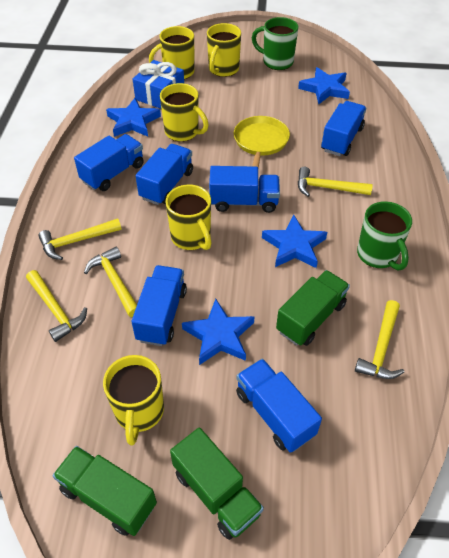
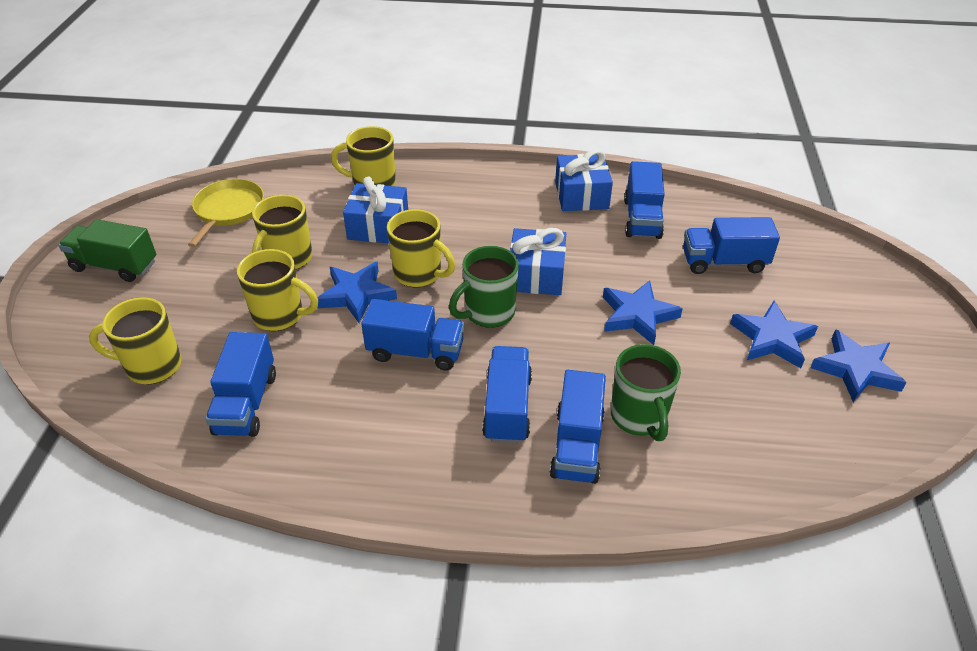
blue gift: [133,60,184,109] = 1 -> [343,177,408,243] [510,228,566,295] [555,150,613,211] = 3
green truck: [53,446,157,536] [170,427,264,540] [276,270,350,346] = 3 -> [58,219,156,282] = 1
yellow hammer: [26,270,87,342] [38,218,122,260] [84,247,137,317] [298,167,373,197] [355,300,404,379] = 5 -> none = 0

